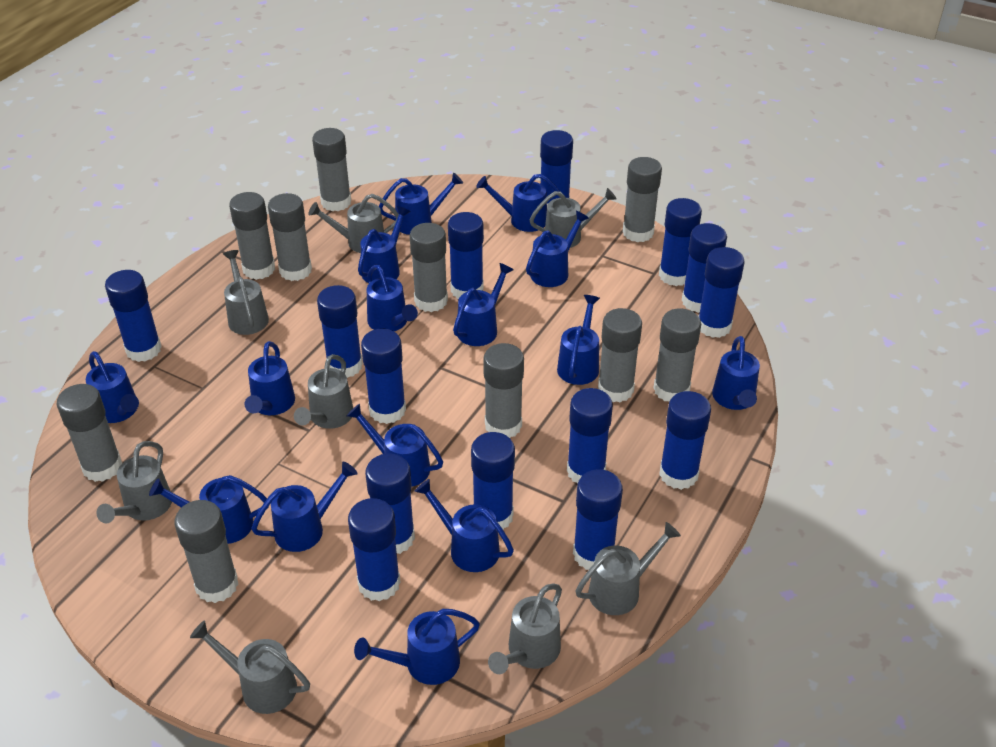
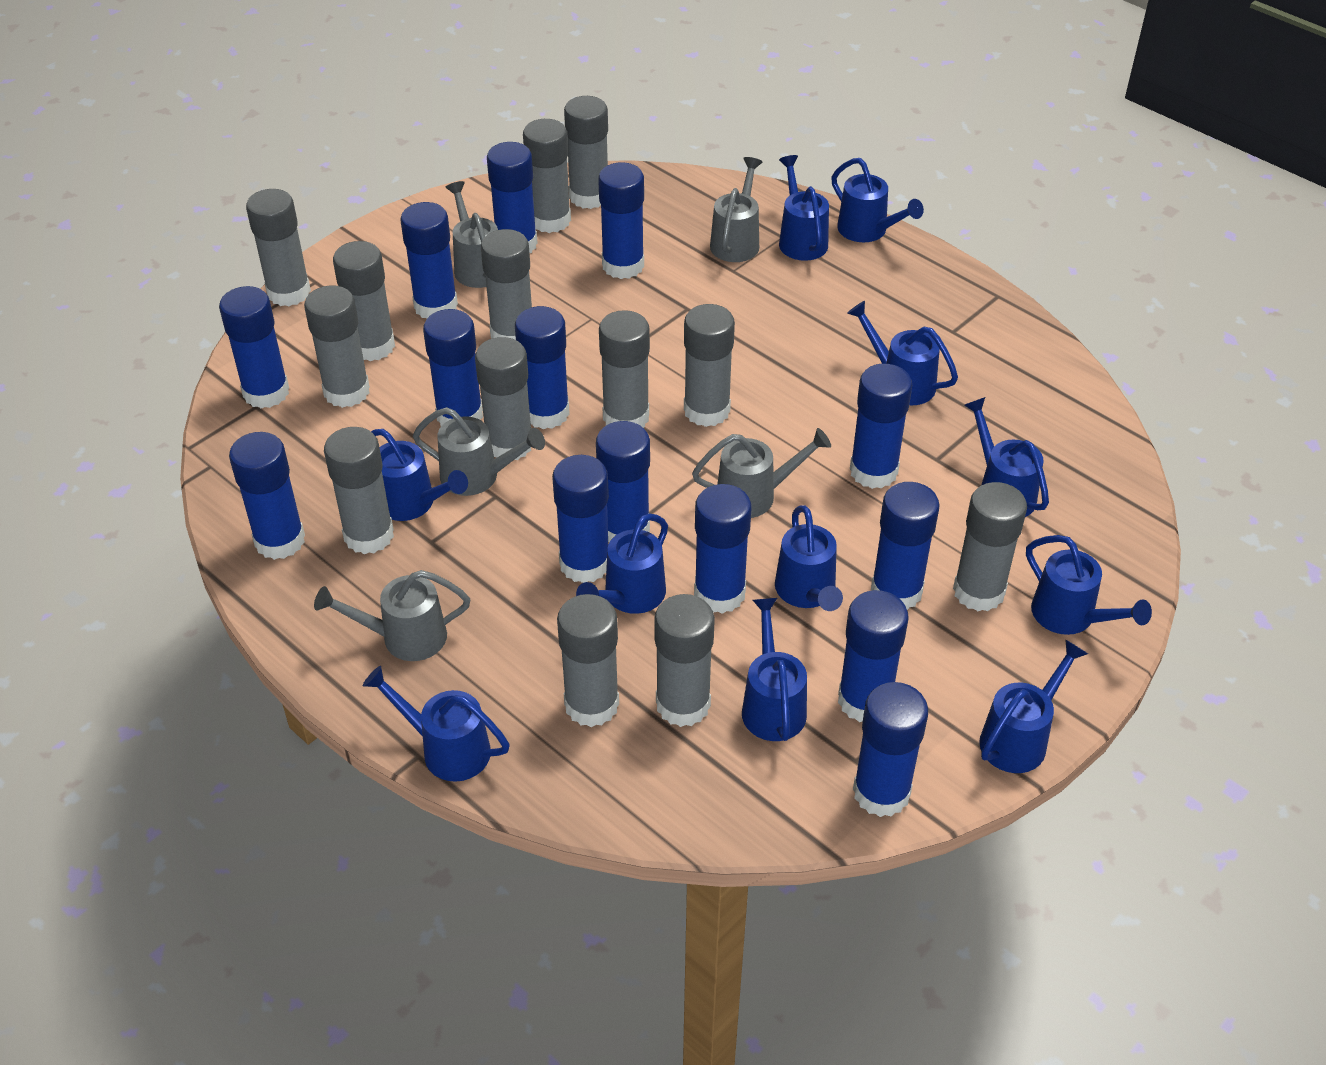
blue watering can: [86,351,139,423] [149,475,269,544] [245,341,295,415] [251,462,357,552] [347,404,443,487] [354,609,480,685] [358,206,411,283] [367,265,418,331] [379,173,463,235] [414,479,514,572] [453,263,514,346] [476,174,561,232] [526,211,589,287] [557,295,600,385] [712,336,760,410] = 15 -> [363,666,510,782] [371,429,468,521] [576,514,668,614] [742,598,807,741] [775,505,843,611] [779,155,829,261] [831,158,924,242] [847,301,958,405] [964,397,1049,517] [979,639,1088,773] [1026,535,1152,635] = 11
grey glue stick: [57,384,122,482] [174,500,238,603] [229,192,275,280] [268,193,312,281] [312,128,351,211] [410,223,448,312] [483,343,524,438] [598,308,642,402] [623,157,662,242] [653,308,701,401] = 10 -> [246,189,311,306] [304,285,370,408] [324,427,394,554] [333,241,395,361] [475,337,531,460] [481,229,532,340] [523,119,571,233] [557,594,619,727] [564,96,608,209] [599,310,650,428] [654,594,715,727] [684,304,735,427] [953,482,1027,611] = 13
grey watering can: [97,441,172,523] [190,620,310,714] [223,250,269,335] [294,354,353,429] [308,194,399,253] [488,583,562,674] [529,188,617,248] [576,522,681,615] = 8 -> [314,570,470,661] [413,407,545,496] [445,181,498,288] [692,428,831,518] [710,157,762,262] = 5

